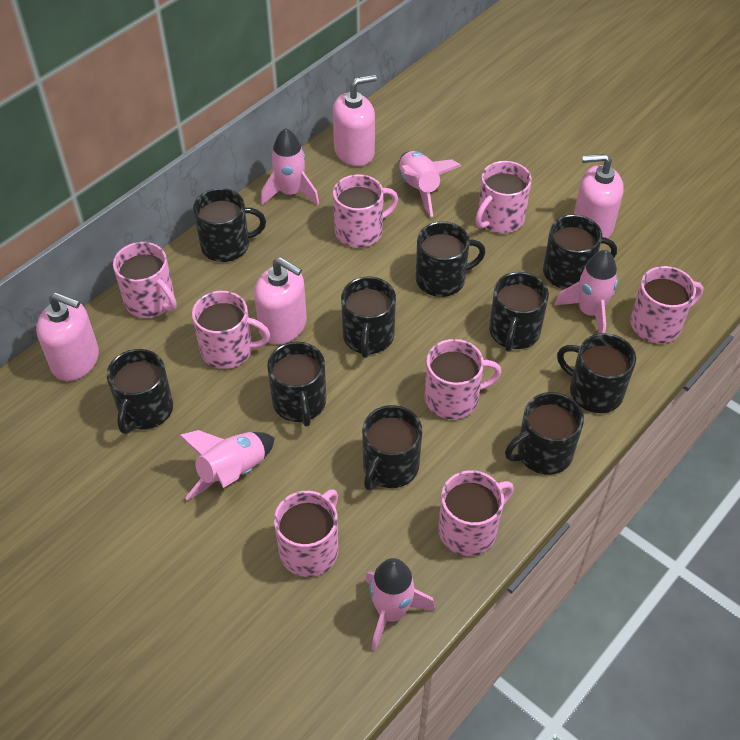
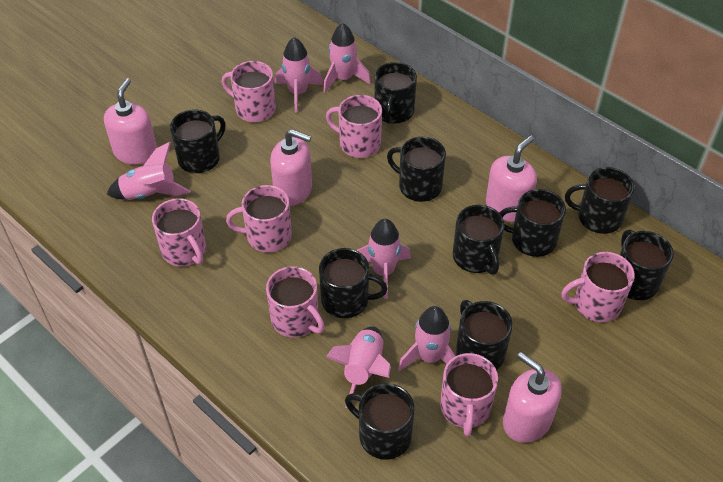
pink mug: [113,242,177,318] [192,291,270,369] [274,490,338,577] [333,174,398,248] [425,339,501,419] [438,470,514,556] [475,161,532,233] [630,266,704,343] = 8 -> [152,198,206,266] [222,61,276,122] [226,185,292,252] [266,266,325,338] [326,95,382,158] [440,353,498,437] [561,252,635,322] = 7
pink rocket: [178,430,275,500] [261,128,319,206] [365,558,435,651] [399,151,461,217] [554,250,618,333] = 5 -> [107,142,191,200] [275,37,324,113] [323,23,371,93] [326,326,391,408] [357,219,411,299] [398,306,455,371] = 6

